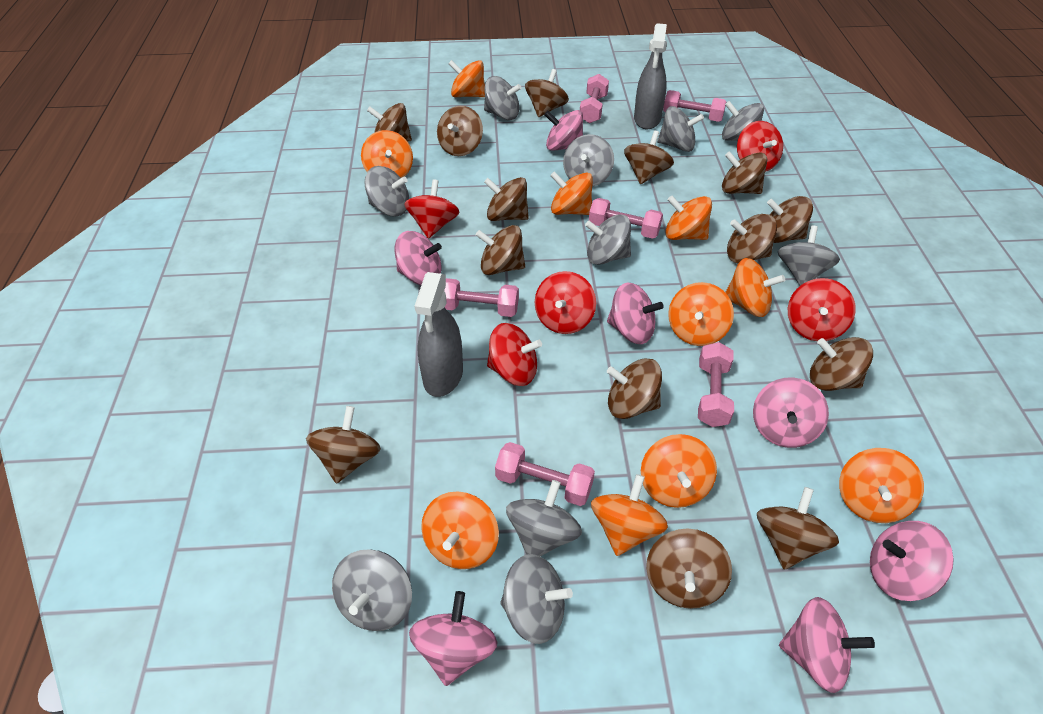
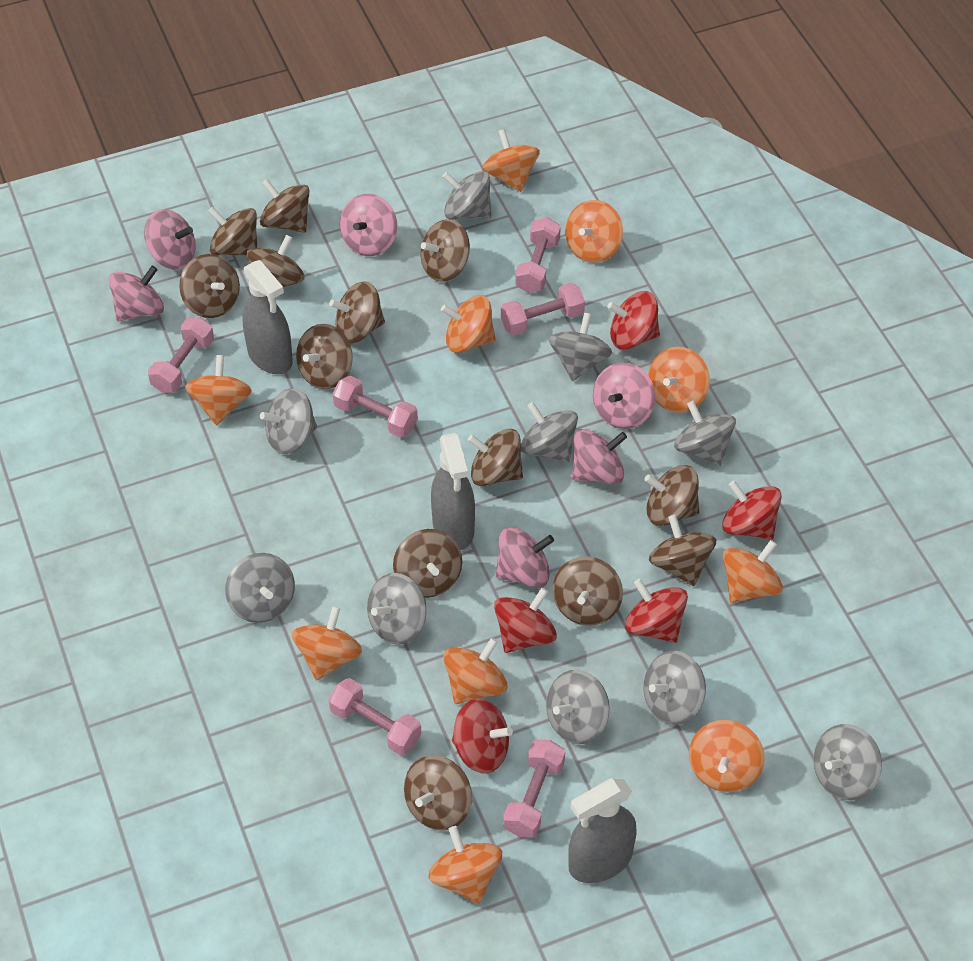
brown spinning top: [306,406,381,484] [367,103,412,141] [437,106,483,156] [476,225,525,275] [484,177,529,221] [525,69,569,117] [607,358,662,419] [624,131,674,184] [646,529,732,609] [722,151,768,194] [727,214,777,263] [757,487,839,569] [767,196,813,243] [810,337,873,391] = 14 -> [179,254,240,318] [208,207,258,256] [247,235,305,288] [260,179,310,233] [296,324,353,389] [329,281,385,343] [393,529,462,598] [404,756,472,830] [421,219,470,282] [467,429,523,486] [552,556,623,626] [644,465,699,526] [649,515,716,586] = 13
grey spray bottle: [414,272,463,397] [634,23,667,129] = 2 -> [242,260,293,374] [431,433,475,550] [568,778,637,883] = 3
pink spinning top: [394,231,442,285] [409,591,498,686] [544,110,583,151] [607,283,664,344] [753,377,829,448] [779,597,875,693] [870,521,954,601] = 7 -> [108,266,164,321] [144,209,196,270] [340,194,397,256] [495,527,554,588] [572,429,627,484] [593,363,655,429] = 6

